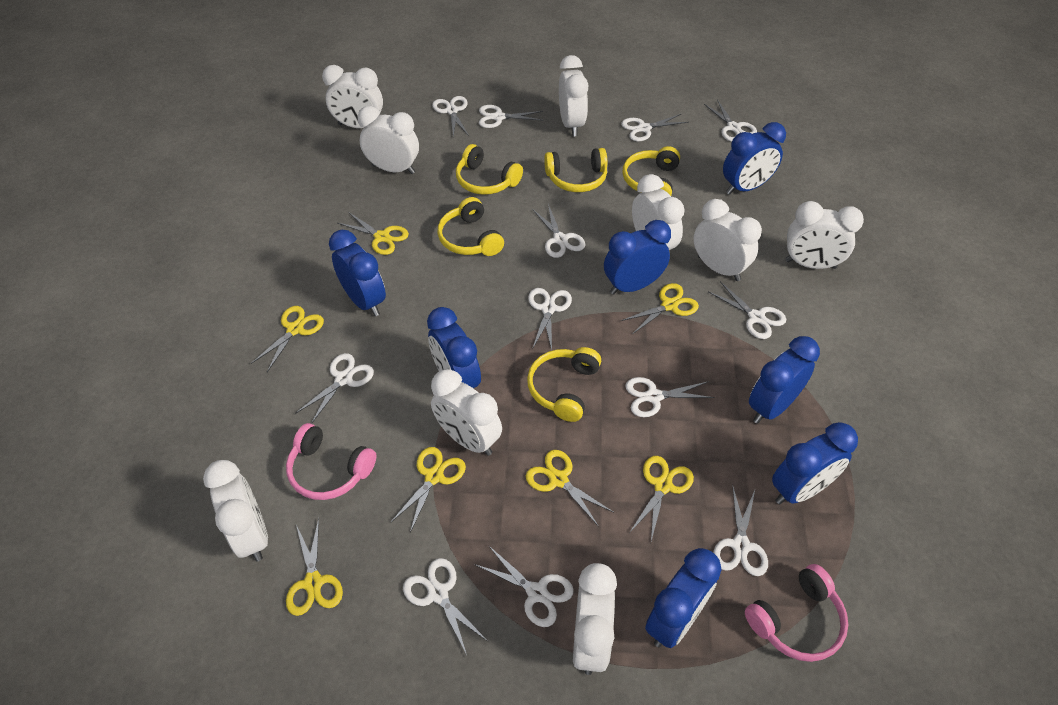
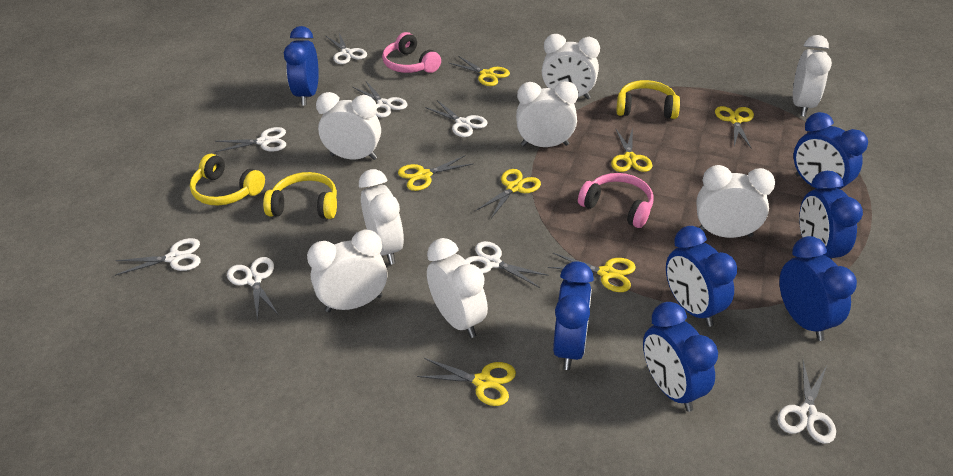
white clock: [203,460,268,561] [322,65,383,128] [357,106,419,174] [431,369,502,456] [559,55,588,137] [573,563,617,675] [632,174,685,250] [694,199,762,281] [785,201,864,269] = 9 -> [307,229,387,312] [316,92,381,160] [359,169,404,265] [427,238,488,338] [516,81,578,147] [542,34,600,99] [696,165,775,238] [793,35,832,117] = 8
white scissors: [295,353,374,424] [403,558,486,655] [432,96,469,137] [474,545,574,627] [479,105,543,128] [528,288,572,350] [532,204,585,258] [621,113,689,141] [625,377,715,417] [704,99,757,142] [709,281,786,339] [713,485,768,576] = 12 -> [115,238,201,276] [215,127,286,152] [227,257,278,322] [326,33,367,64] [353,81,407,118] [425,100,488,137] [465,241,549,288] [777,360,836,444] = 8
yellow headphones: [437,197,504,256] [456,144,523,195] [527,347,601,422] [544,148,607,192] [623,146,680,196] = 5 -> [190,154,265,206] [263,172,337,219] [616,80,680,119] = 3

